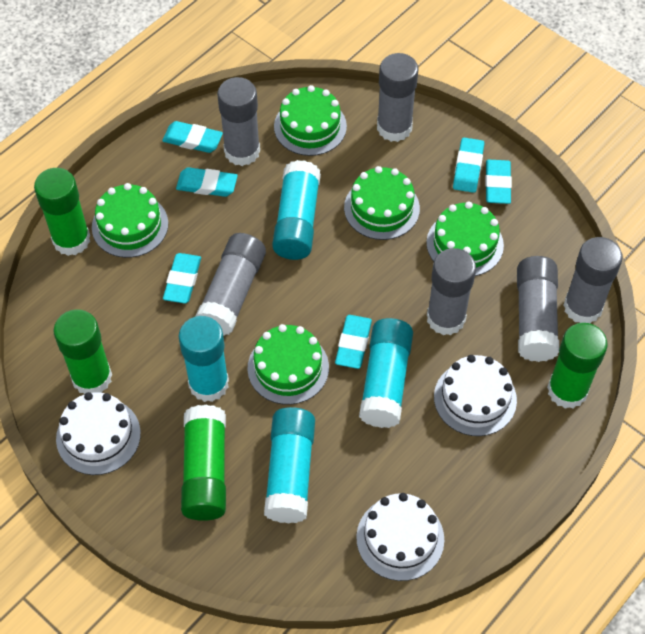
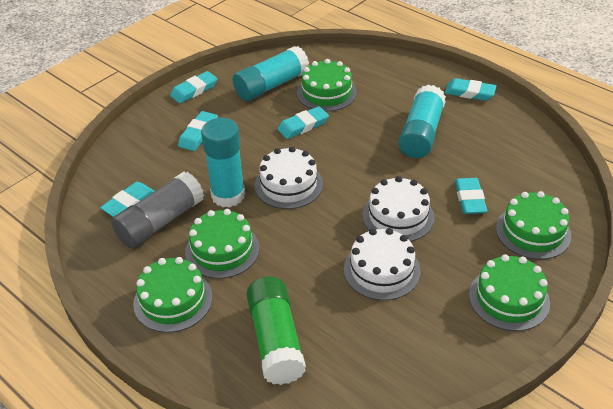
green glue stick: [34,168,90,256] [53,309,112,394] [181,405,226,521] [547,323,608,409] = 4 -> [246,277,306,385] = 1
grey glue stick: [195,233,266,335] [217,77,260,166] [377,53,419,142] [427,248,476,335] [517,256,559,362] [563,237,623,323] = 6 -> [111,171,204,248] = 1
turquoise glue stick: [179,316,229,402] [264,407,315,523] [272,160,321,260] [359,318,413,428] = 4 -> [201,118,245,208] [232,46,309,101] [398,85,446,158] = 3

